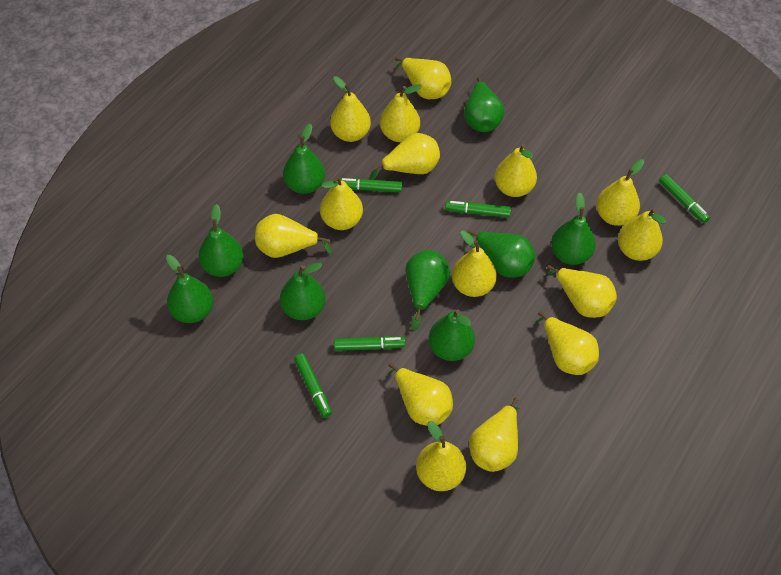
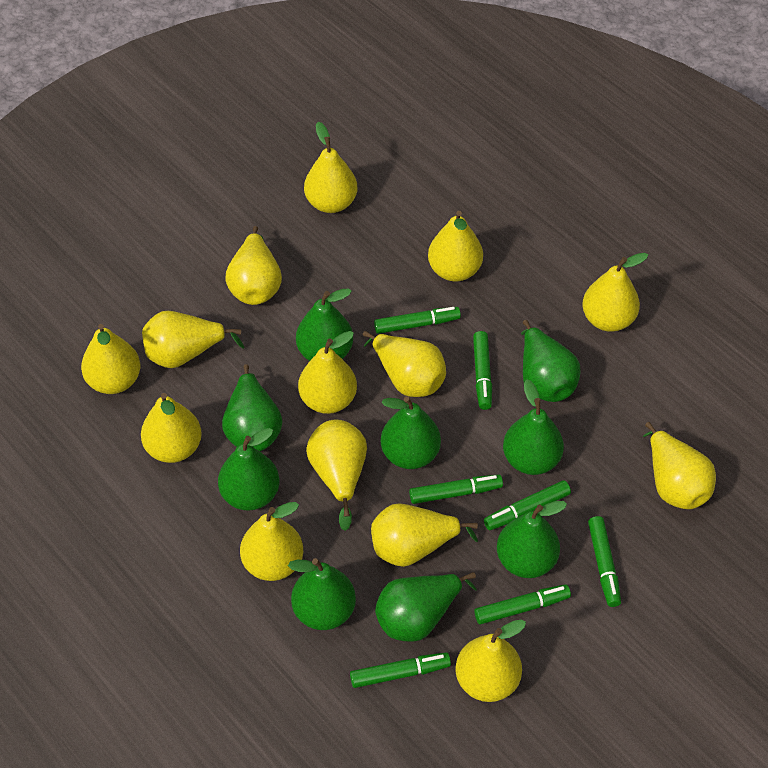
green marker: [294,353,332,418] [334,336,405,351] [340,178,402,192] [445,201,511,218] [659,174,710,223] = 5 -> [350,652,451,688] [374,307,461,334] [409,475,503,504] [473,331,492,410] [474,584,571,625] [484,480,571,530] [588,516,621,607] = 7
yellow pear: [255,214,332,258] [320,176,363,230] [330,76,371,142] [370,133,440,180] [380,84,422,142] [388,363,453,426] [395,57,451,99] [416,421,466,491] [452,230,497,297] [469,398,520,472] [495,144,537,197] [536,311,599,375] [545,265,617,318] [596,159,644,226] [618,208,667,261] = 15 -> [81,324,140,394] [141,393,202,463] [142,311,244,368] [225,226,282,305] [240,502,303,581] [298,331,357,414] [304,122,357,213] [306,419,367,531] [363,331,446,397] [371,503,478,567] [428,211,483,281] [455,620,526,702] [582,253,648,332] [643,422,716,509] = 14

